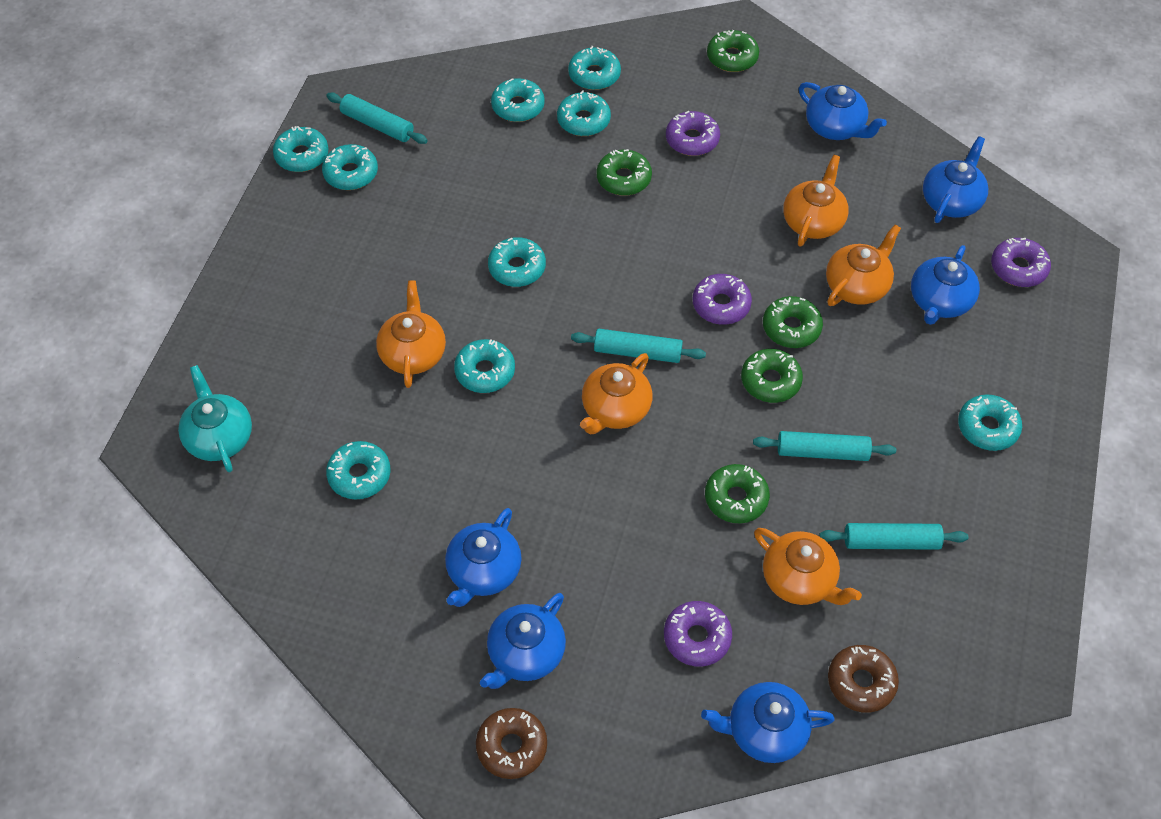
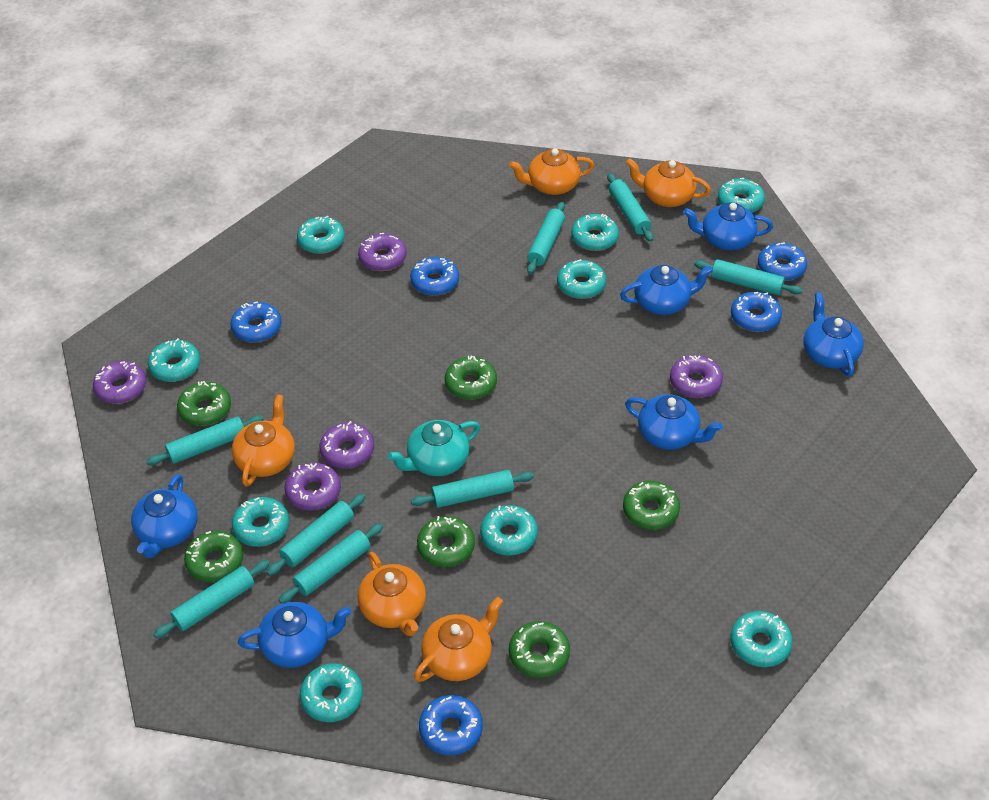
blue donut: none = 0 -> [230,301,282,342] [410,257,459,296] [419,695,483,756] [731,292,782,332] [758,242,807,281] = 5
brown donut: [476,708,547,779] [828,645,899,713] = 2 -> none = 0
green donut: [597,149,652,196] [705,464,770,524] [707,30,759,72] [741,349,803,403] [763,296,823,348] = 5 -> [177,381,231,426] [184,531,243,582] [417,516,475,567] [445,356,497,400] [509,621,570,678] [623,481,680,530] = 6
purple donut: [664,601,732,667] [666,111,720,156] [693,274,752,325] [991,238,1051,287] = 4 -> [93,361,147,404] [285,463,341,511] [319,421,374,469] [358,233,407,271] [670,355,723,398] = 5
turquoise rolling pin: [326,93,428,144] [571,329,706,363] [753,431,896,461] [819,523,968,550] = 4 -> [147,415,264,465] [153,560,270,638] [267,494,365,576] [279,523,383,604] [411,470,534,508] [527,202,565,274] [607,173,653,242] [694,259,803,295] = 8

